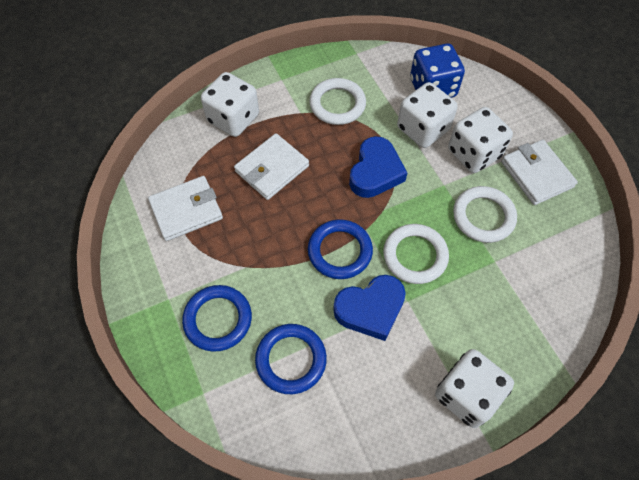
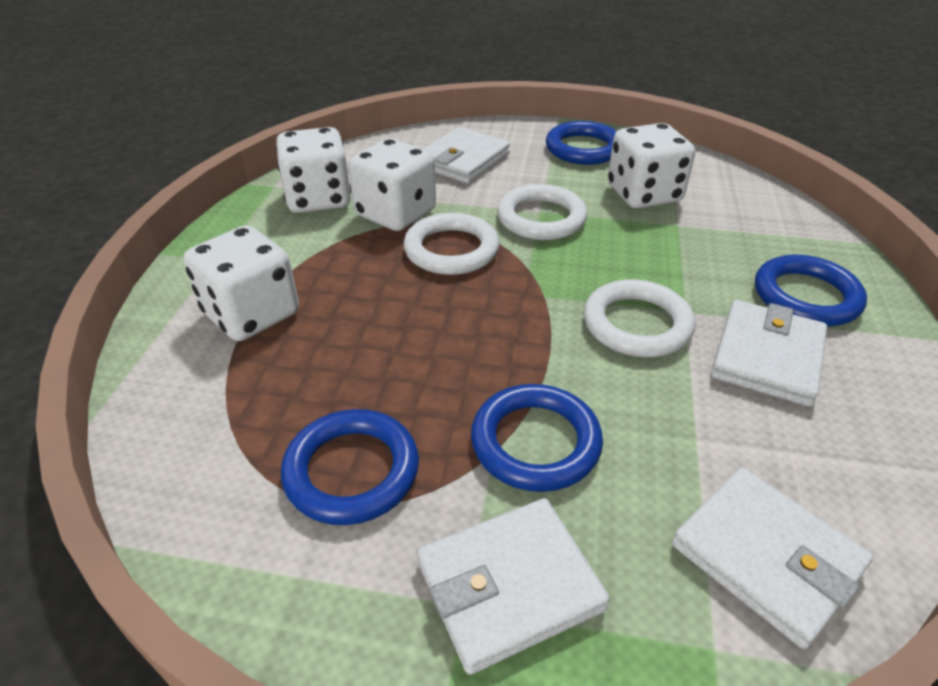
blue dice: [410,43,465,98] = 1 -> none = 0
blue heart: [333,275,406,341] [349,136,407,198] = 2 -> none = 0
blue ring: [182,285,252,352] [255,324,327,394] [308,219,373,279] = 3 -> [281,409,419,525] [471,384,603,492] [546,121,617,165] [755,255,867,327] = 4
white wallet: [148,176,223,241] [234,133,309,200] [501,140,578,205] = 3 -> [417,498,610,675] [423,127,510,184] [672,467,873,649] [711,300,827,407] = 4

